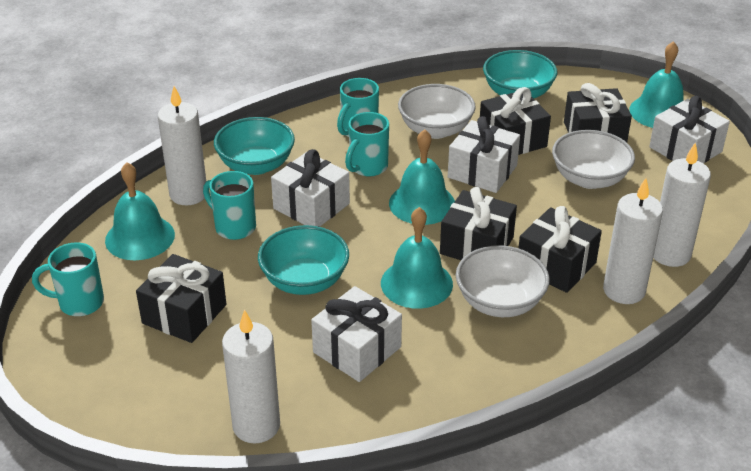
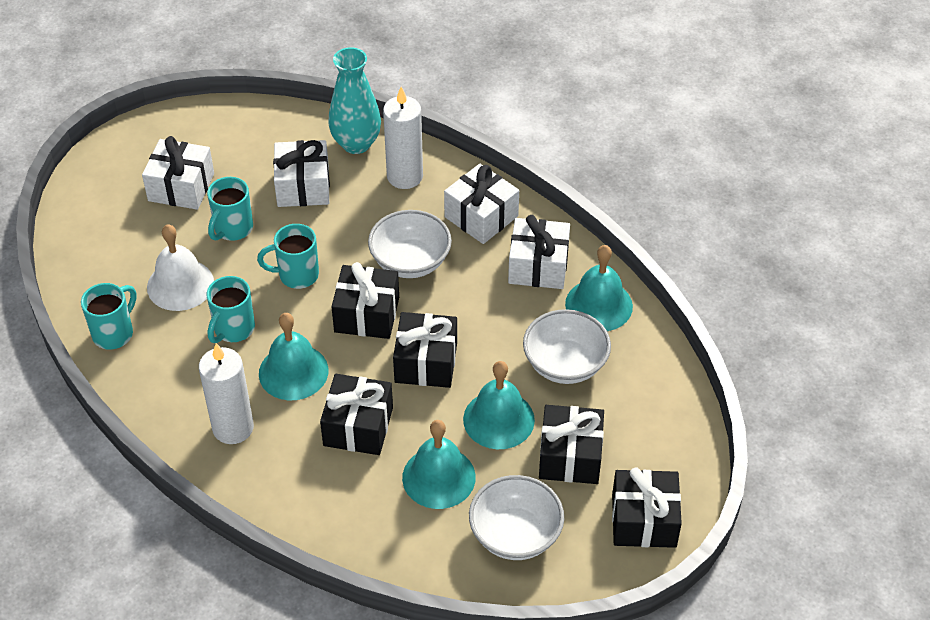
turquoise bowl: [214,117,295,175] [258,225,349,295] [483,50,557,99] = 3 -> none = 0
turquoise vase: none = 0 -> [328,47,381,154] = 1
white bell: none = 0 -> [147,224,214,311] = 1
white candle: [158,86,206,205] [222,309,280,443] [603,178,663,304] [653,142,711,267] = 4 -> [199,343,254,444] [383,87,423,189] = 2

